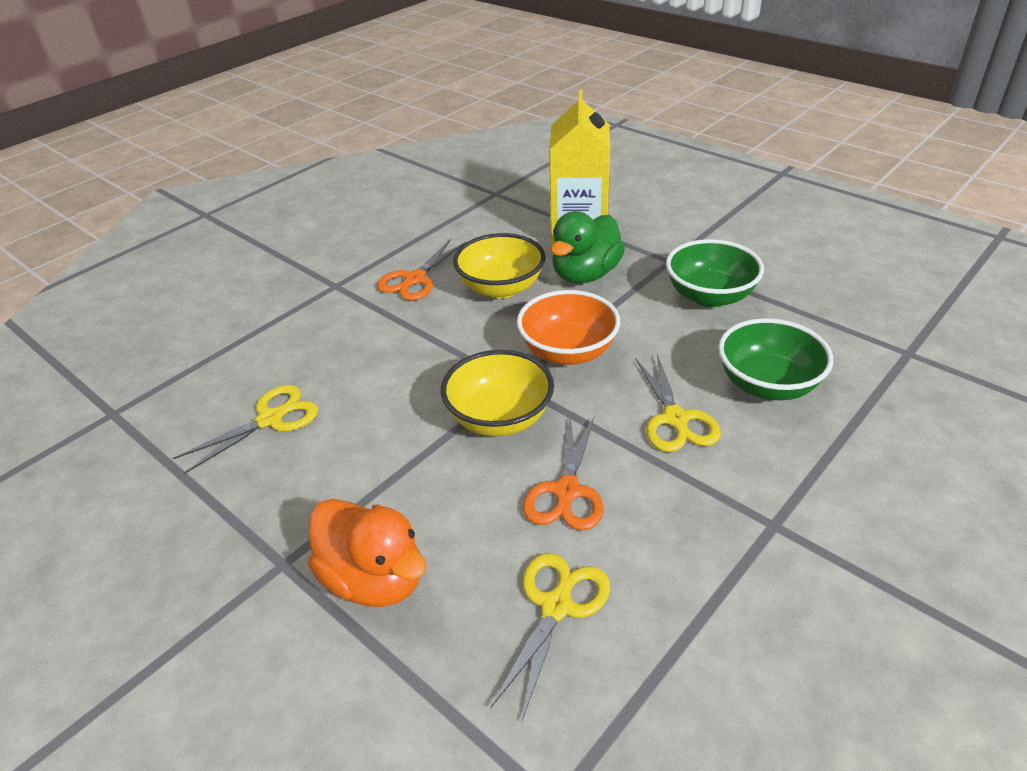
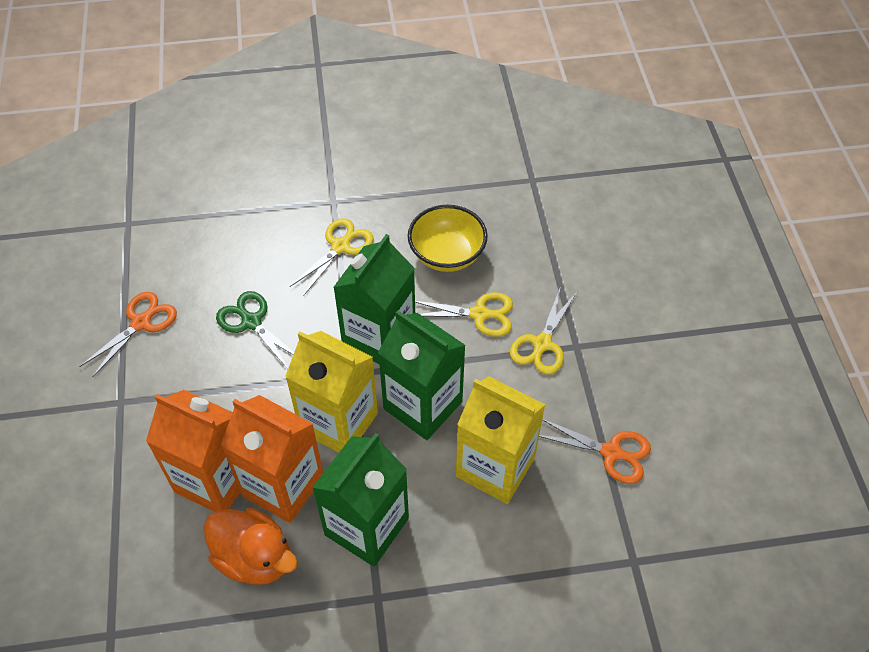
green bowl: [666,239,764,307] [718,318,833,400] = 2 -> none = 0
green carton: none = 0 -> [312,433,409,567] [333,234,415,364] [378,310,466,440] = 3
green duck: [550,211,625,283] = 1 -> none = 0
green scissors: none = 0 -> [216,291,294,369] = 1
orange bowl: [517,290,620,365] = 1 -> none = 0
orange carton: none = 0 -> [146,390,240,512] [221,395,323,523] = 2
yellow bowl: [441,350,554,436] [453,233,546,299] = 2 -> [408,205,488,272] = 1
yellow carton: [549,90,610,246] = 1 -> [285,331,378,453] [456,376,546,504] = 2

